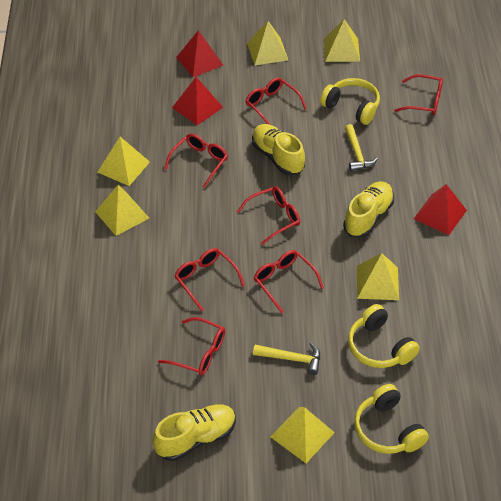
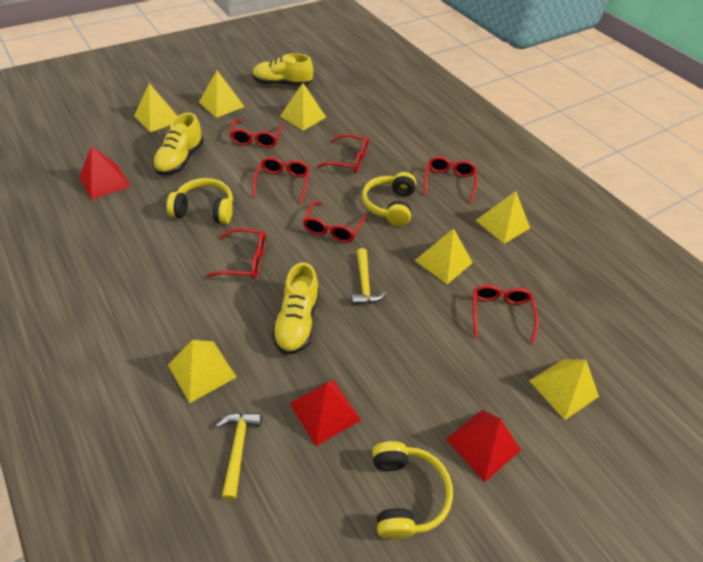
yellow pyramid: [95,185,149,236] [98,137,150,186] [247,21,288,65] [271,407,335,463] [324,19,360,62] [357,253,399,300] = 6 -> [134,83,177,132] [168,340,237,403] [199,71,245,118] [280,83,326,131] [415,228,473,284] [476,191,530,244] [529,359,599,420] = 7

